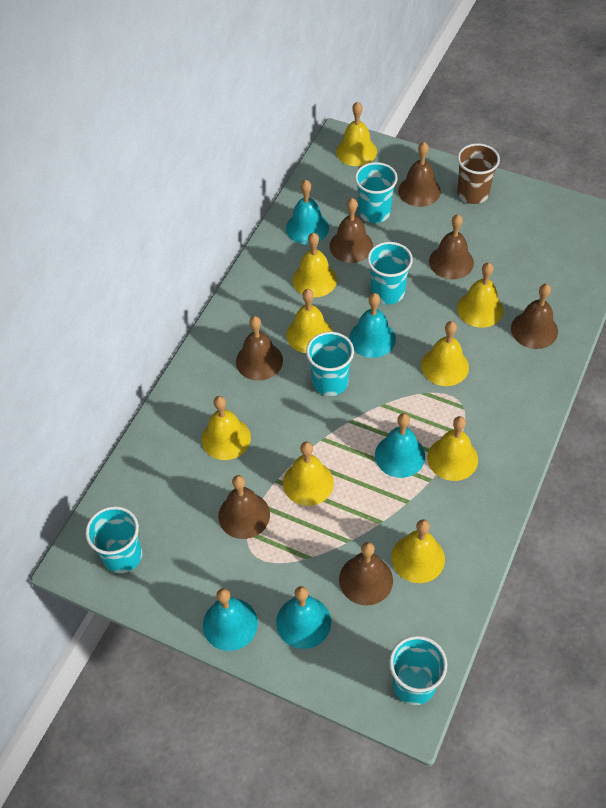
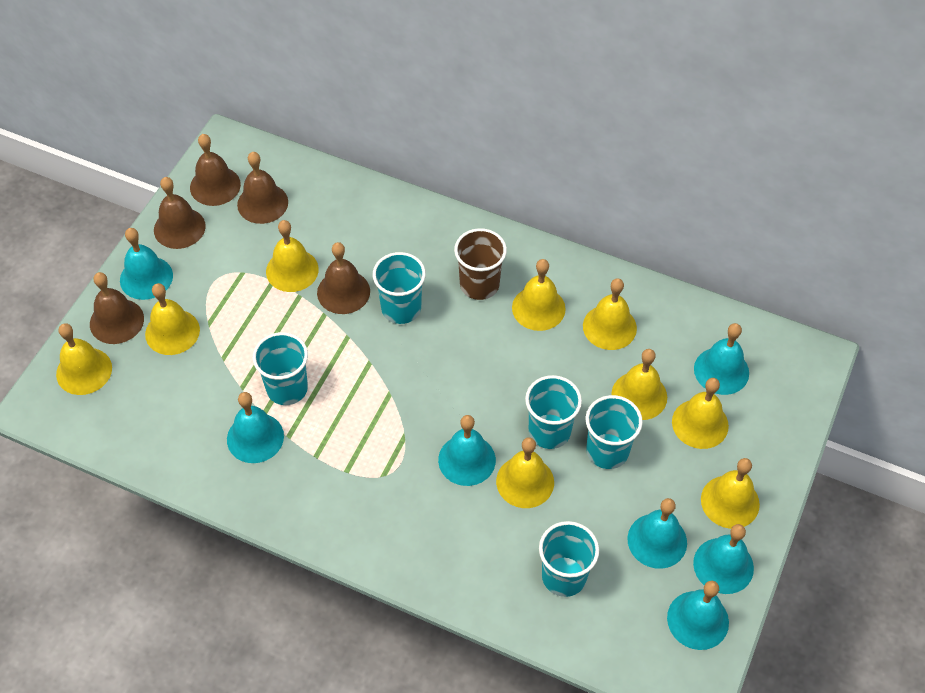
brown bell: [218,475,270,539] [236,316,283,381] [329,198,373,263] [339,542,393,605] [398,142,441,207] [429,214,474,279] [511,284,558,349] = 7 -> [90,272,144,344] [154,177,206,249] [190,134,241,206] [237,152,288,224] [317,242,370,314] = 5
turquoise bell: [203,588,258,651] [276,586,331,649] [286,180,329,244] [349,293,396,358] [375,413,425,478] = 5 -> [120,228,173,300] [227,392,284,463] [438,415,496,486] [627,498,687,569] [667,581,729,650] [693,524,754,594] [694,323,749,395] = 7

